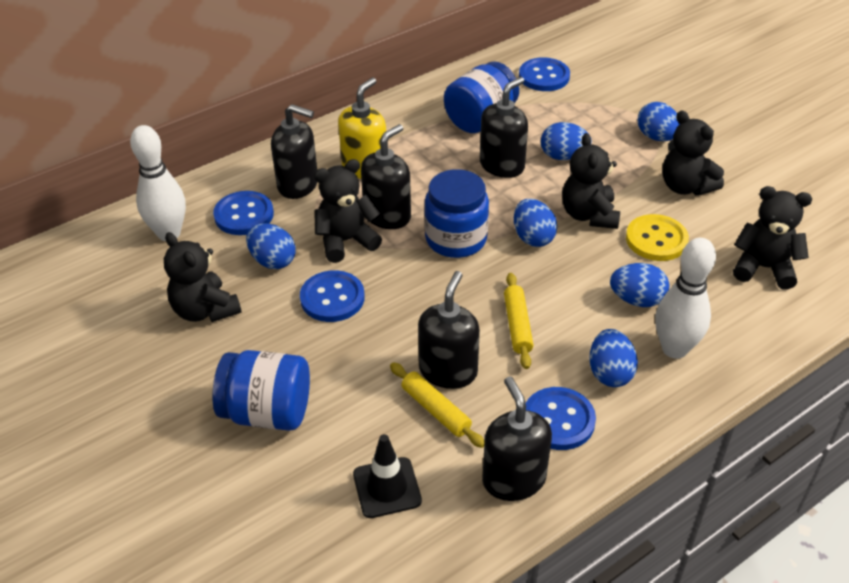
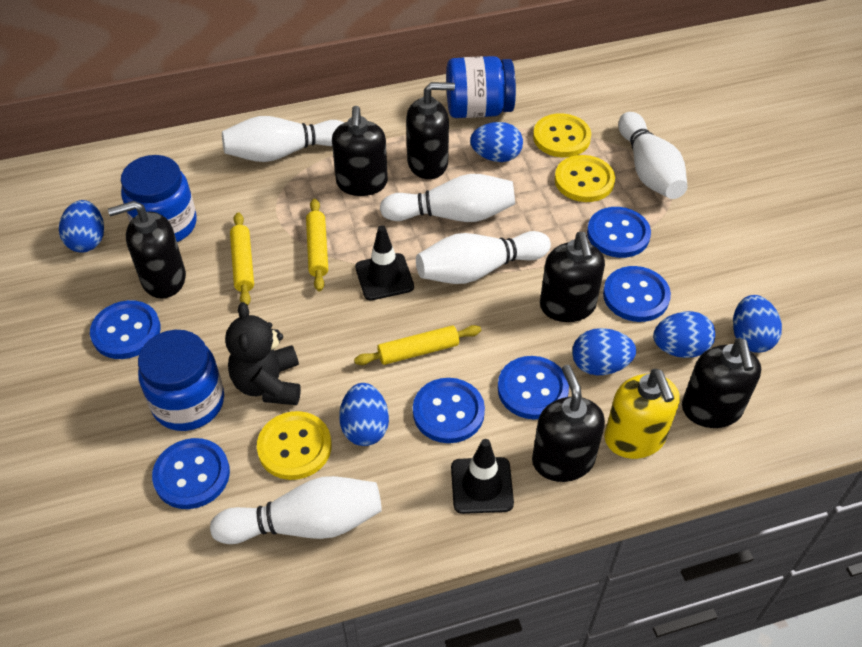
black soap dispenser: [271,104,317,199] [361,124,411,229] [418,271,480,389] [480,77,528,178] [482,377,552,501] = 5 -> [108,201,186,299] [332,106,388,196] [406,82,455,179] [532,365,605,482] [540,232,605,322] [682,338,761,428] = 6
black teddy bear: [164,232,242,322] [314,159,382,263] [562,133,620,229] [662,110,724,196] [733,186,812,289] = 5 -> [225,302,301,405] = 1
black traffic cone: [353,434,422,518] = 1 -> [355,225,414,300] [451,439,514,514] = 2
blue button: [213,191,274,235] [300,270,365,322] [519,57,570,91] [526,387,596,450] = 4 -> [90,300,161,359] [152,438,230,509] [413,378,485,443] [497,356,569,420] [587,207,651,258] [603,266,671,322] = 6
white bowling pin: [130,125,186,241] [655,238,716,359] = 2 -> [210,476,382,544] [222,116,344,162] [380,174,515,222] [416,231,551,284] [618,112,688,199] = 5
yellow button: [626,214,689,261] = 1 -> [257,411,332,480] [533,113,591,158] [554,155,615,202] = 3
yellow rolling pin: [390,362,485,448] [504,273,534,369] = 2 -> [230,212,254,305] [306,199,328,292] [354,325,481,365] = 3

